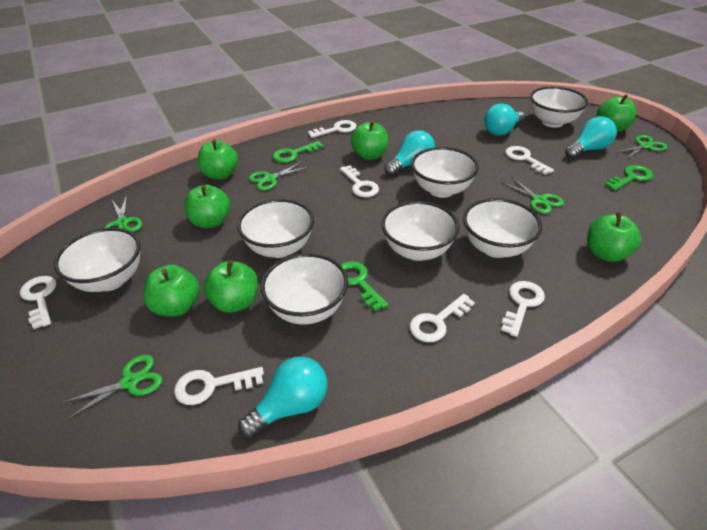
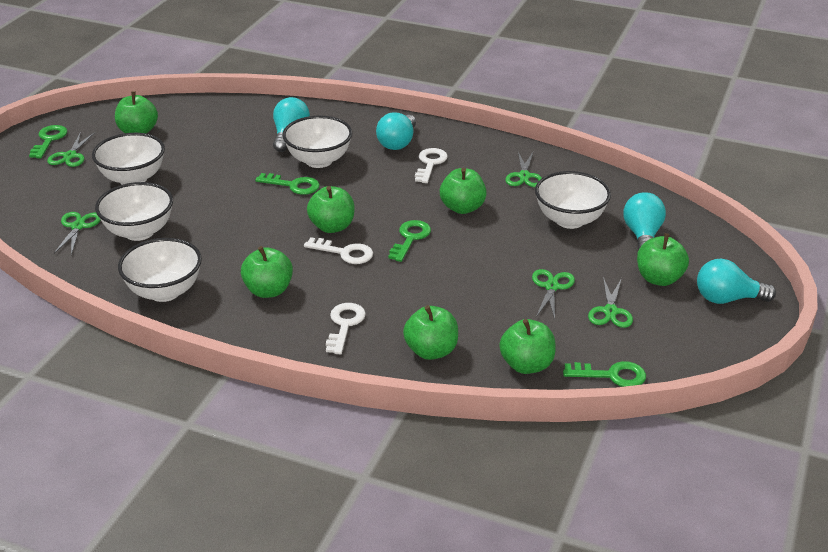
green key: [273,141,324,163] [341,261,388,311] [605,165,653,190] = 3 -> [29,125,67,158] [255,173,320,195] [388,220,431,262] [563,361,646,387] = 4
white bowl: [54,228,141,292] [237,199,314,258] [261,253,348,325] [381,201,459,261] [411,147,479,198] [463,198,542,258] [530,86,588,128] = 7 -> [92,133,165,185] [95,182,173,241] [118,238,202,302] [282,116,352,168] [535,171,611,229] = 5
white key: [20,276,56,329] [174,367,264,405] [308,120,356,138] [340,165,379,197] [410,294,475,342] [501,281,545,337] [505,146,554,175] = 7 -> [304,237,373,264] [326,303,366,354] [415,148,448,183] = 3

